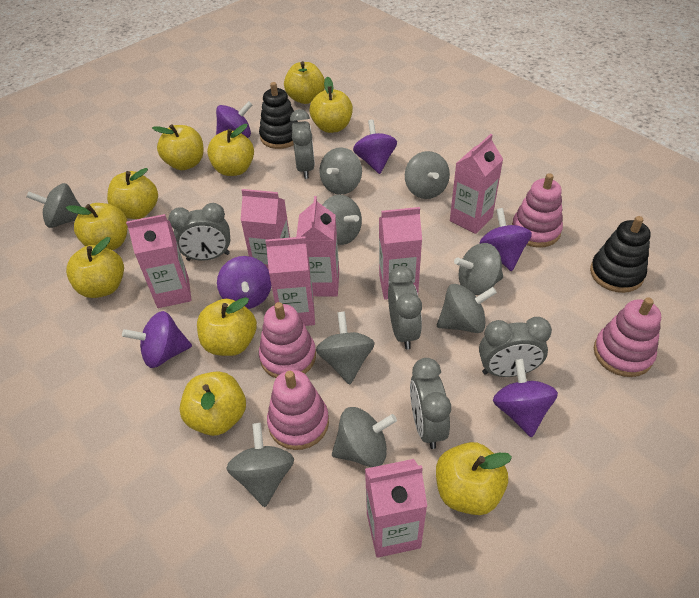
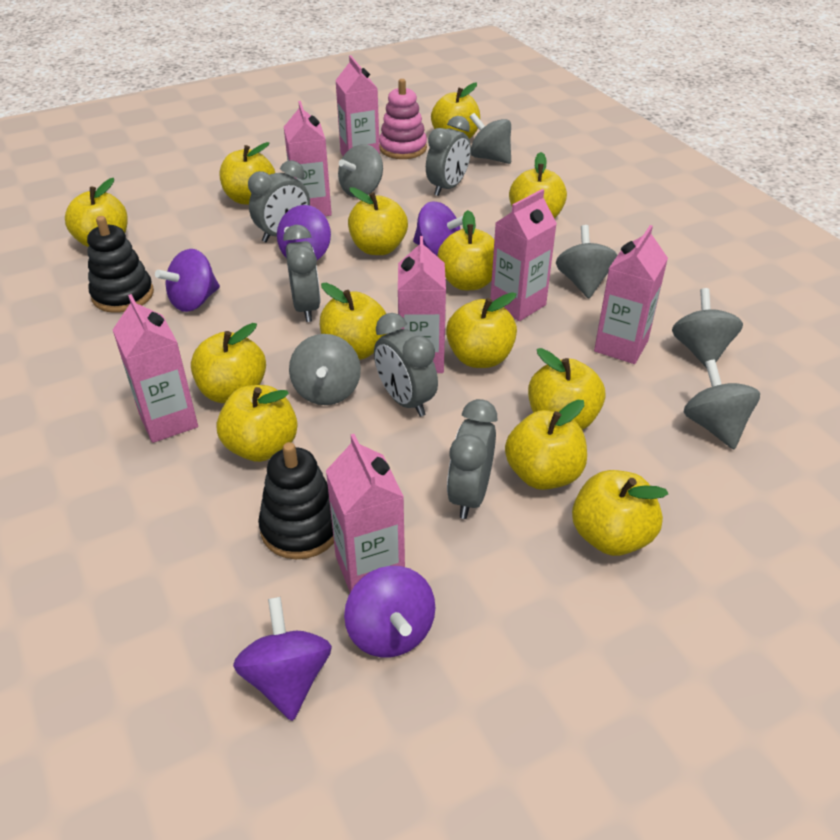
grey spinning top: [26,183,81,228] [226,423,294,507] [316,312,375,384] [319,147,362,195] [323,195,362,245] [332,407,397,467] [405,151,450,199] [437,284,497,333] [454,243,503,295] = 9 -> [289,334,361,405] [338,144,383,198] [470,113,511,164] [556,225,617,298] [672,288,743,368] [684,359,760,449] = 6
pink stacking toy: [259,302,316,378] [267,370,329,450] [512,173,563,248] [594,297,661,377] = 4 -> [379,79,427,159] = 1
purple spinning top: [122,311,192,368] [216,101,252,138] [217,256,271,309] [353,120,397,174] [479,208,532,271] [493,359,558,438] = 6 -> [155,249,220,312] [233,597,332,721] [277,205,331,260] [344,566,436,657] [413,201,463,256] = 5
yellow apple: [66,203,128,250] [66,237,124,298] [107,168,158,219] [152,124,204,170] [180,371,246,436] [197,297,257,356] [207,124,254,176] [284,61,325,104] [309,76,353,133] [436,442,512,515] = 10 -> [65,178,128,247] [191,323,266,403] [217,385,298,462] [220,142,275,205] [320,283,388,360] [348,187,408,255] [431,82,480,139] [437,210,494,290] [446,292,517,368] [505,400,587,490] [509,152,567,219] [528,348,605,430] [572,470,668,556] = 13

